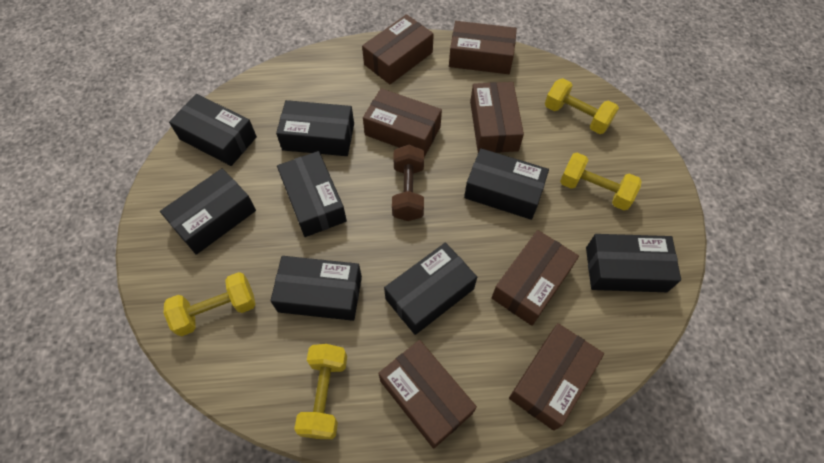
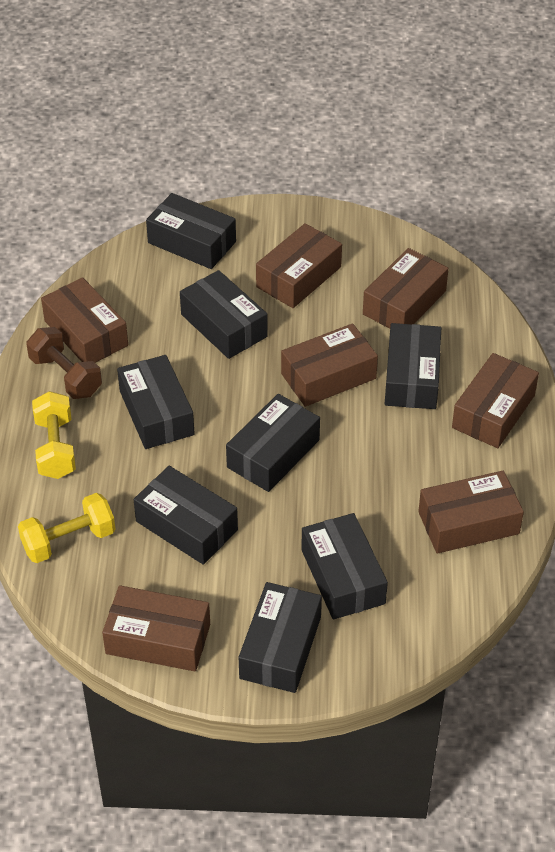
yellow dumbbell: [164,272,256,336] [294,344,347,439] [545,78,619,134] [560,153,642,210] = 4 -> [18,493,115,563] [32,391,76,479] = 2

